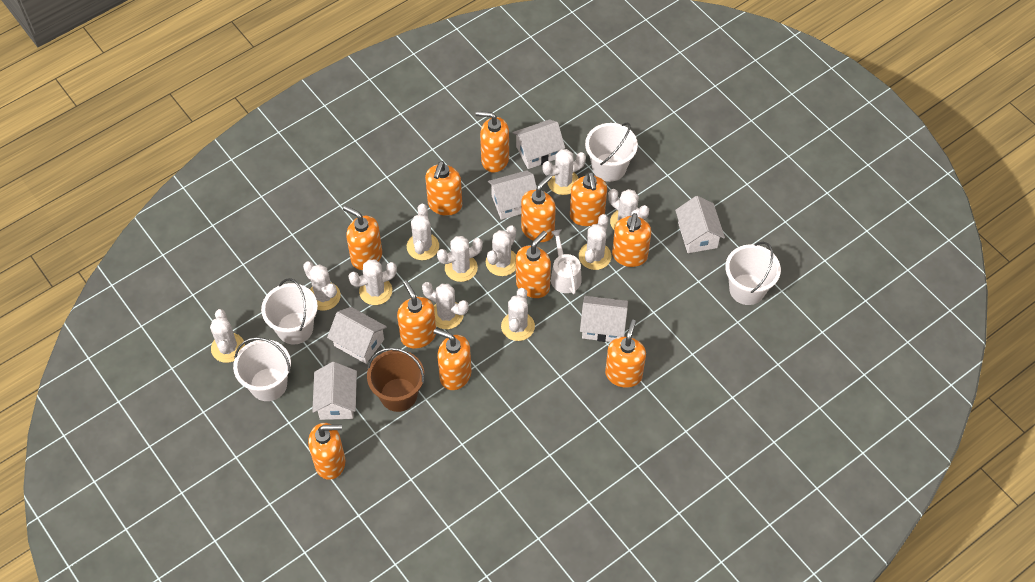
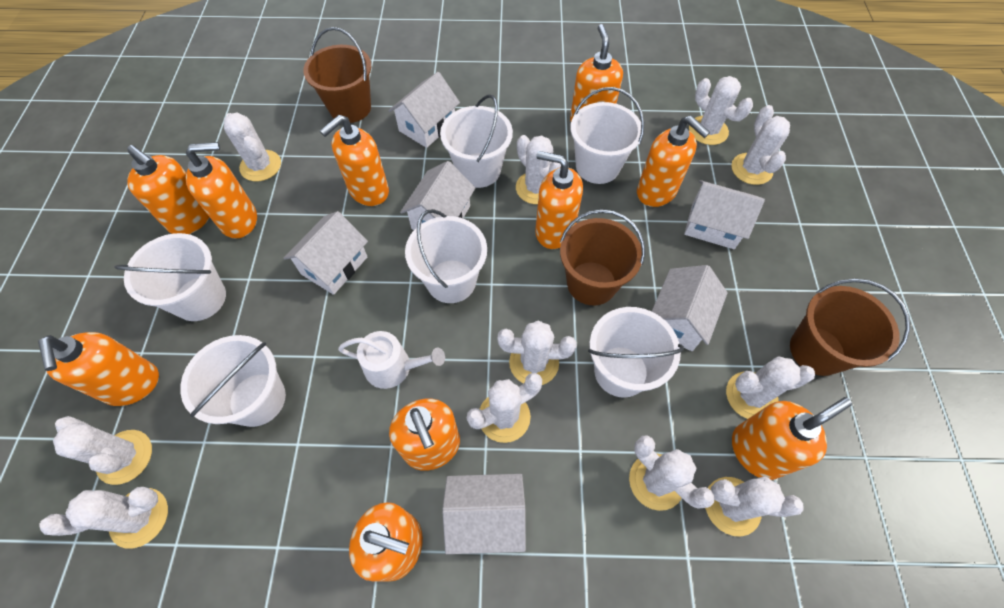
brown bucket: [367,348,424,412] = 1 -> [303,27,371,123] [560,209,645,305] [790,279,910,376] = 3
orange soap dispenser: [308,423,345,480] [343,206,382,270] [397,281,436,349] [425,161,462,216] [433,328,471,390] [476,111,509,173] [516,231,551,298] [521,174,556,242] [570,172,607,226] [605,320,646,388] [612,213,651,267] = 11 -> [38,332,159,406] [128,145,210,234] [185,142,257,239] [320,115,389,206] [349,502,423,582] [389,399,460,471] [535,151,583,249] [570,24,623,121] [637,116,710,207] [732,397,852,480] = 10
white bucket: [233,337,291,401] [261,278,318,344] [585,122,638,182] [725,242,781,305] = 4 -> [114,233,226,321] [180,335,286,427] [405,209,487,303] [440,94,513,188] [570,87,644,184] [588,307,684,398] = 6

